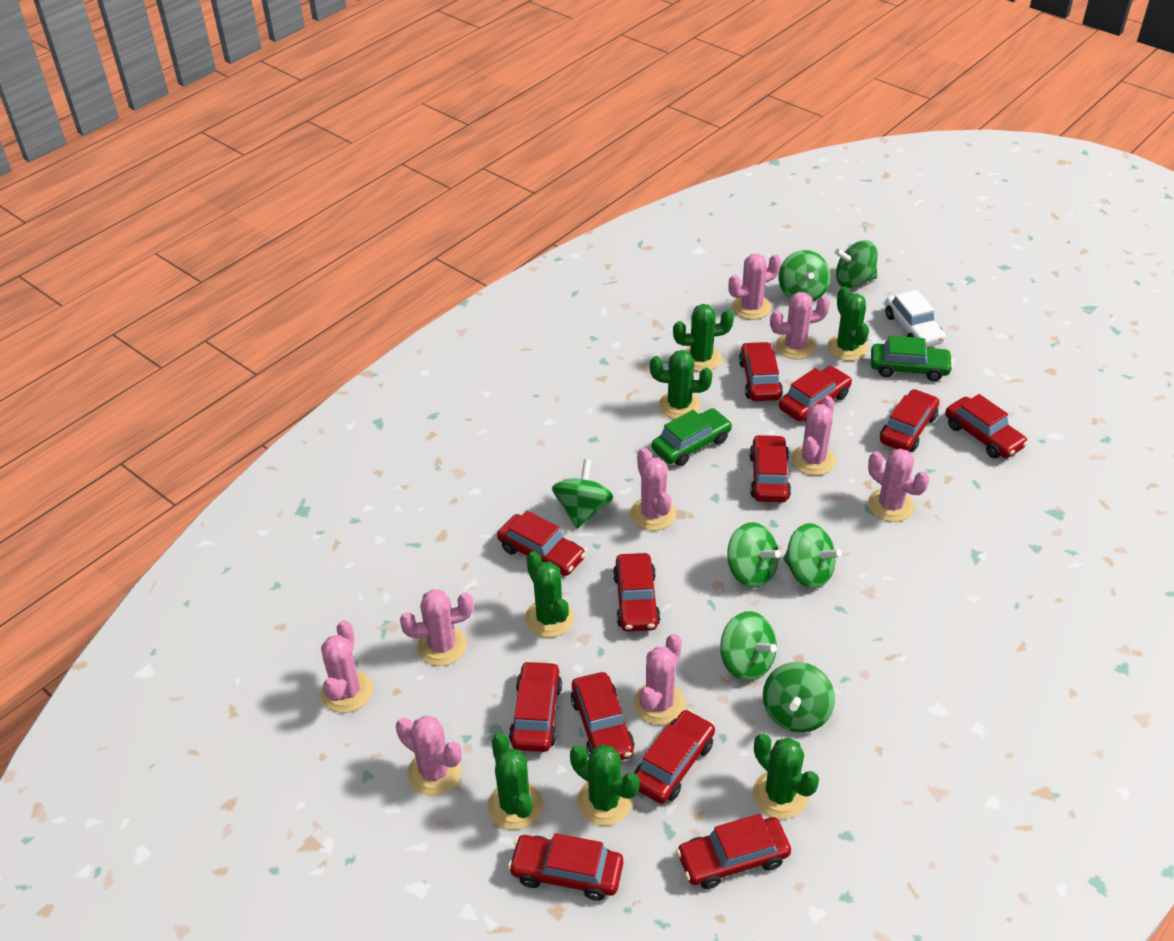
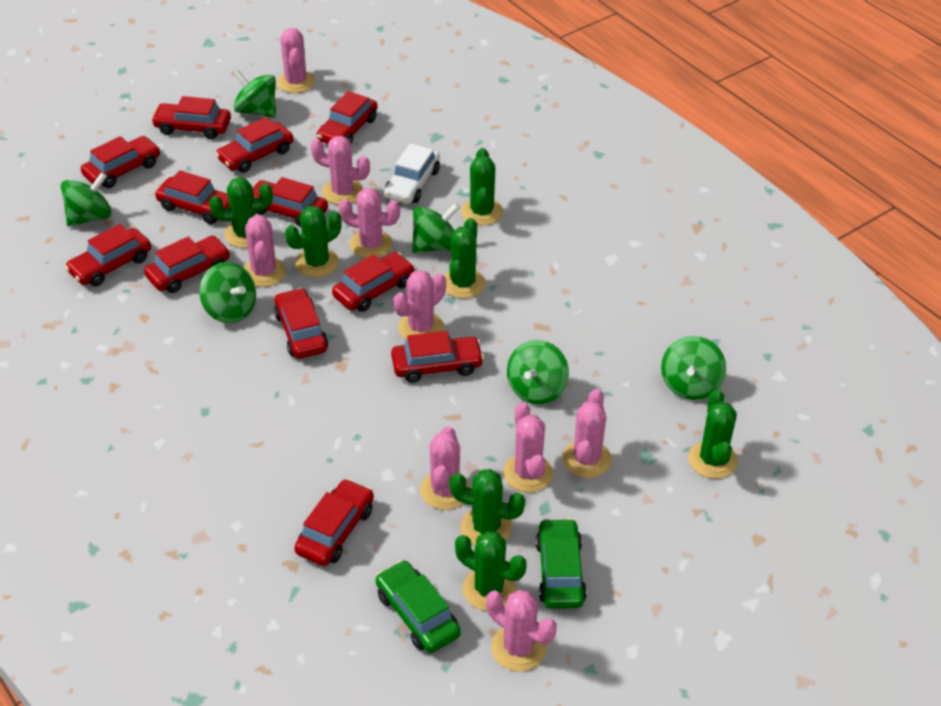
green spinning top: [552,459,613,529] [720,611,777,681] [727,522,781,588] [763,662,835,733] [779,250,830,301] [783,523,842,589] [835,240,878,288] = 7 -> [61,172,112,227] [199,262,256,323] [233,69,276,118] [412,203,460,253] [507,340,569,404] [661,336,726,400] = 6

